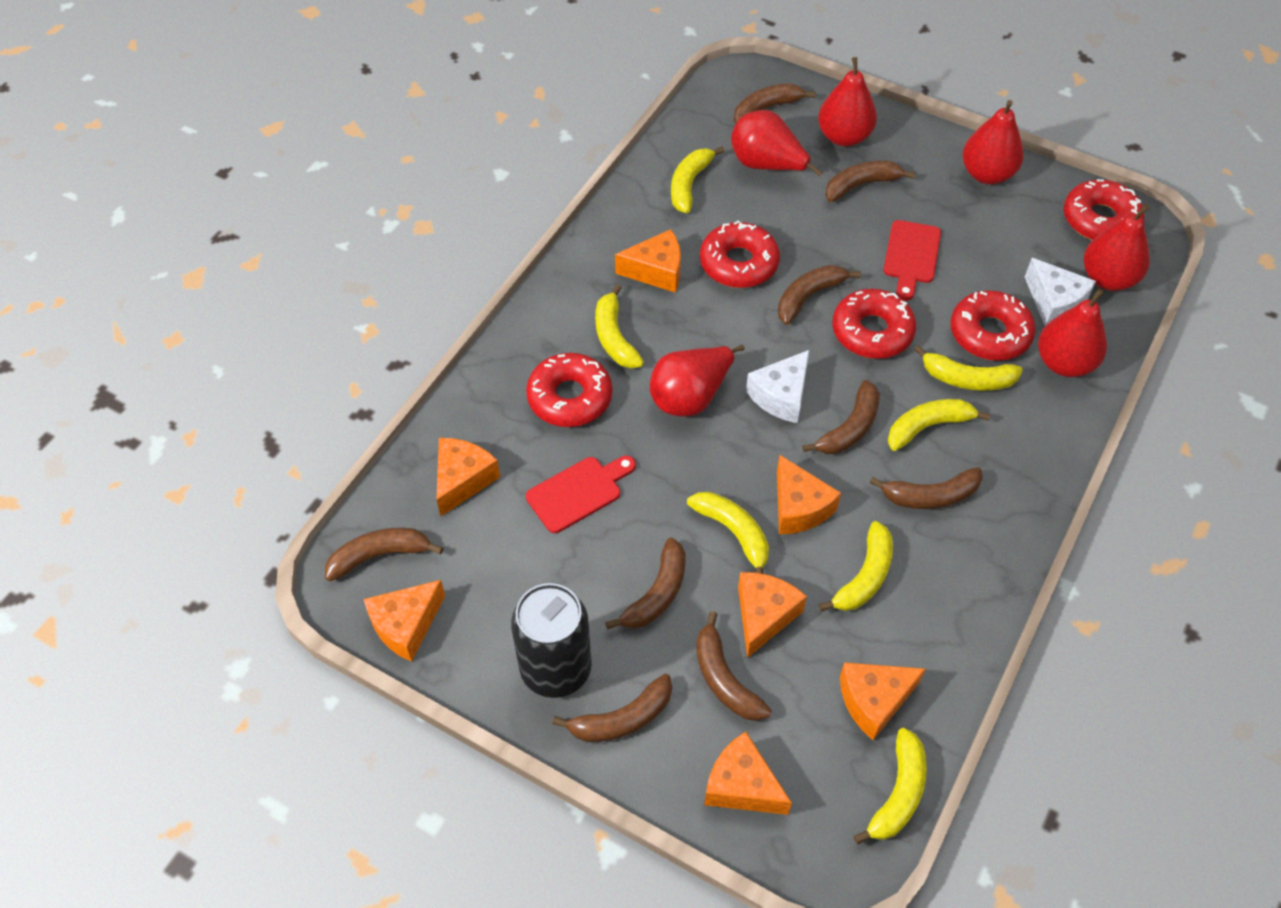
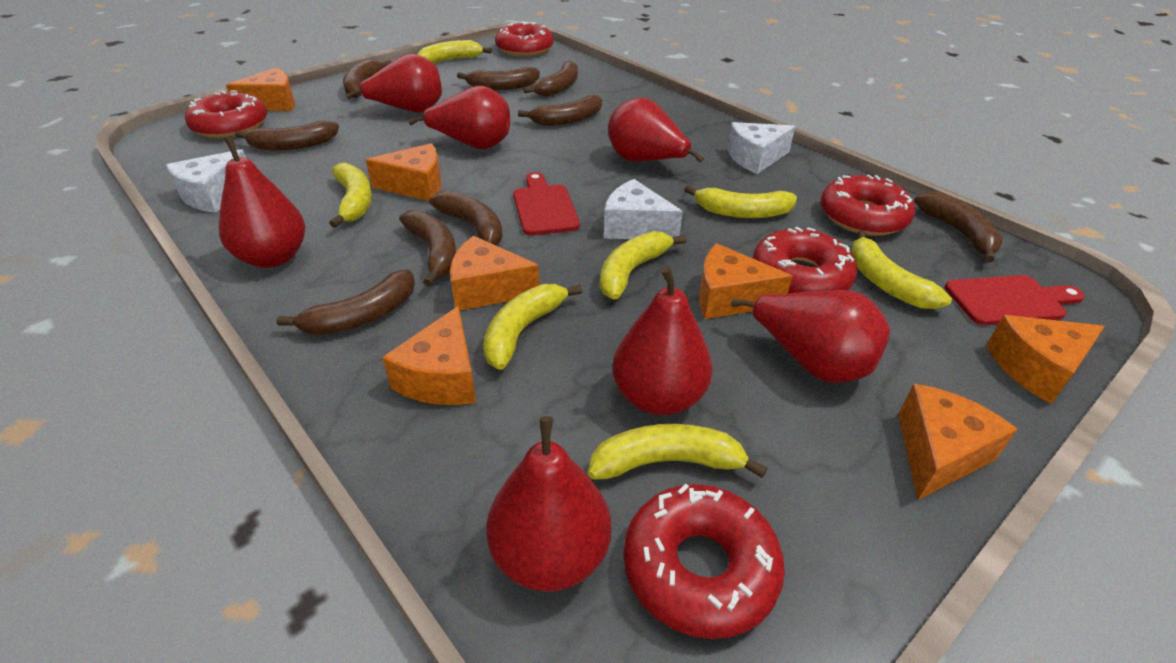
black can: [511,583,592,698] = 1 -> none = 0
red pear: [650,345,745,417] [731,110,823,176] [818,57,877,147] [962,100,1024,184] [1038,289,1107,377] [1084,204,1150,291] = 6 -> [219,136,305,268] [345,53,442,113] [408,86,510,149] [486,416,611,592] [608,98,704,163] [613,266,713,415] [731,290,890,383] = 7
white cheese: [746,350,809,423] [1025,258,1096,326] = 2 -> [166,149,246,213] [604,179,683,239] [727,122,795,174] = 3

